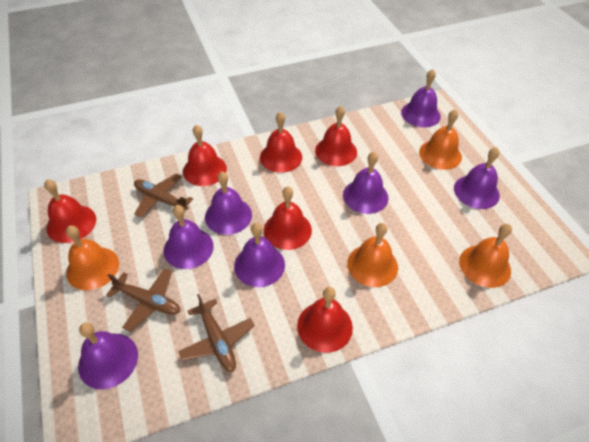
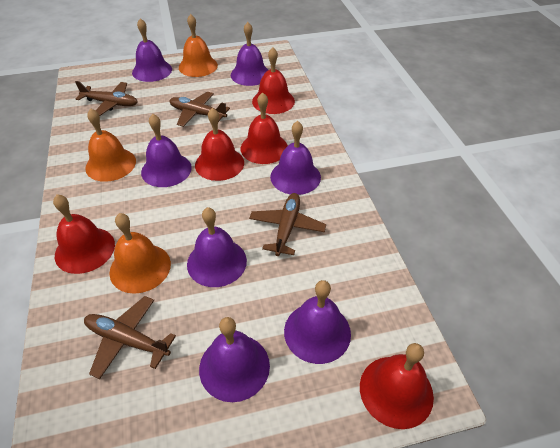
brown plane: [106,268,180,332] [134,174,193,218] [178,294,255,372] = 3 -> [75,81,137,116] [84,296,176,379] [169,92,230,127] [249,193,326,256] = 4
orange bell: [66,225,119,291] [347,223,398,287] [419,109,462,170] [459,224,512,288] = 4 -> [85,108,136,182] [109,213,171,294] [179,14,218,77] = 3
red bell: [44,179,96,243] [183,124,227,186] [260,112,302,173] [264,186,312,250] [297,287,353,353] [315,106,357,166] = 6 -> [53,194,115,274] [195,108,244,181] [241,92,288,164] [252,47,295,114] [360,343,434,429] = 5

